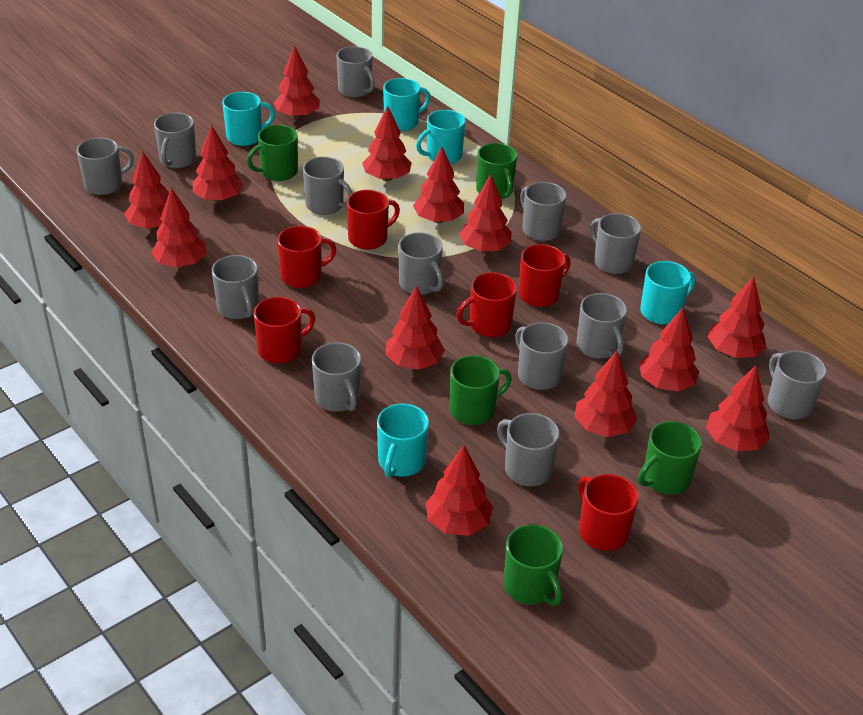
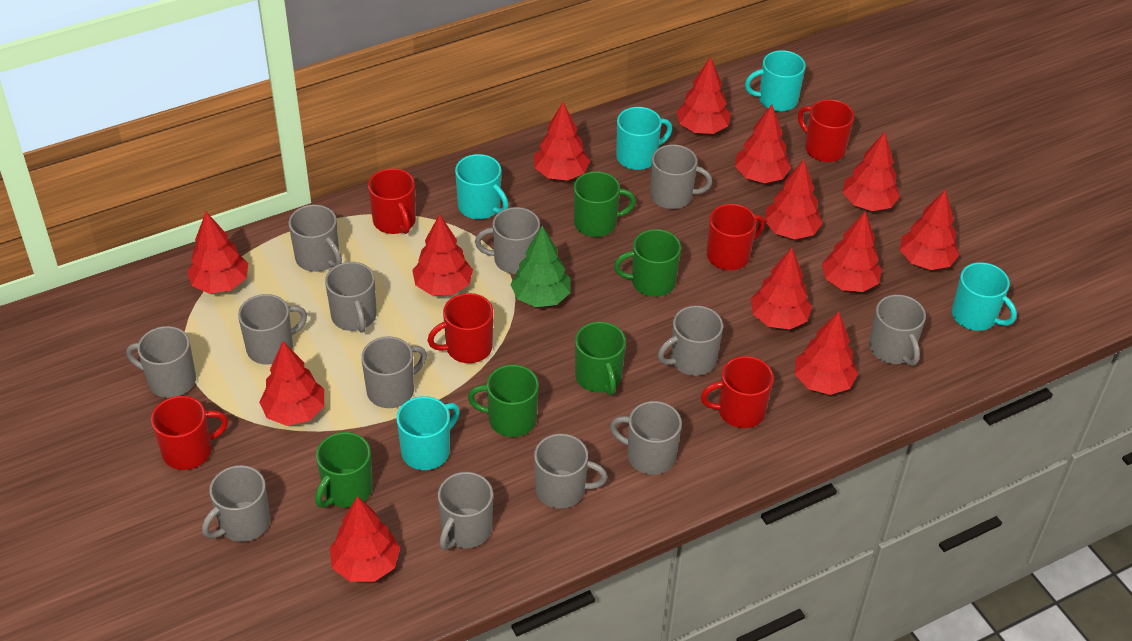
green tree: none = 0 -> [510,225,571,307] = 1

